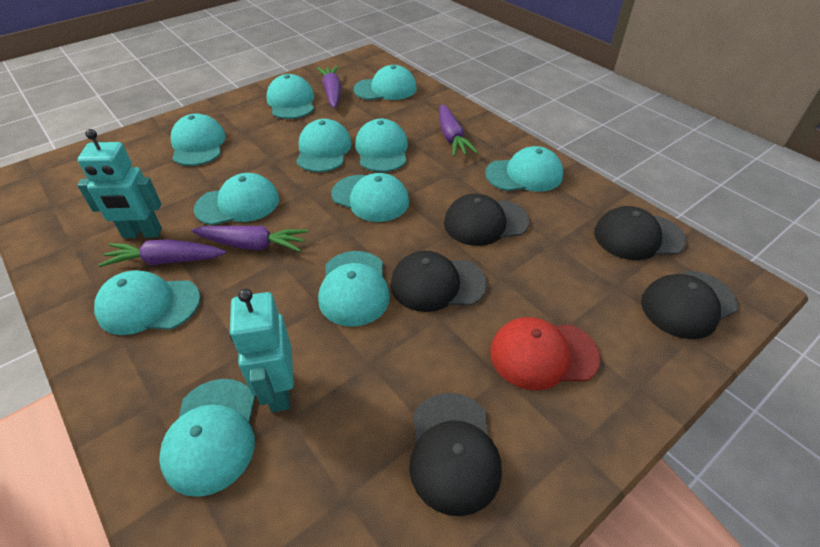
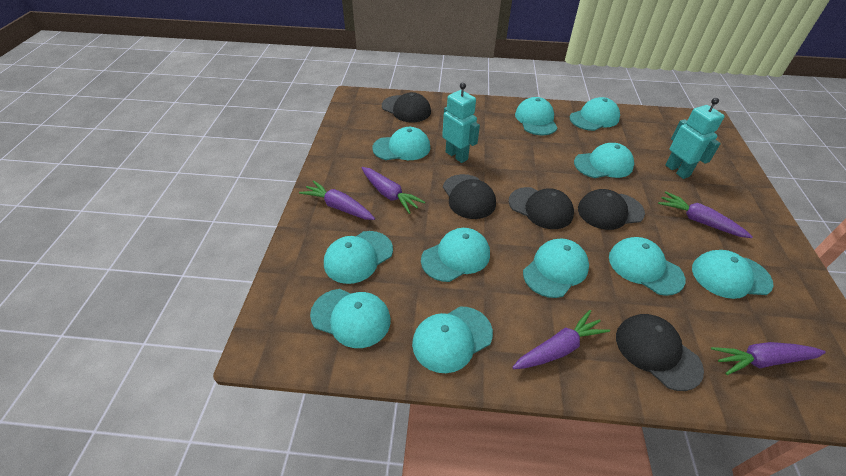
purple carrot: [98,239,226,267] [192,226,308,252] [317,66,341,108] [439,104,478,157] = 4 -> [299,180,375,220] [362,167,425,214] [512,310,610,369] [658,191,753,238] [711,342,826,375] = 5
red cap: [490,317,600,390] = 1 -> none = 0

